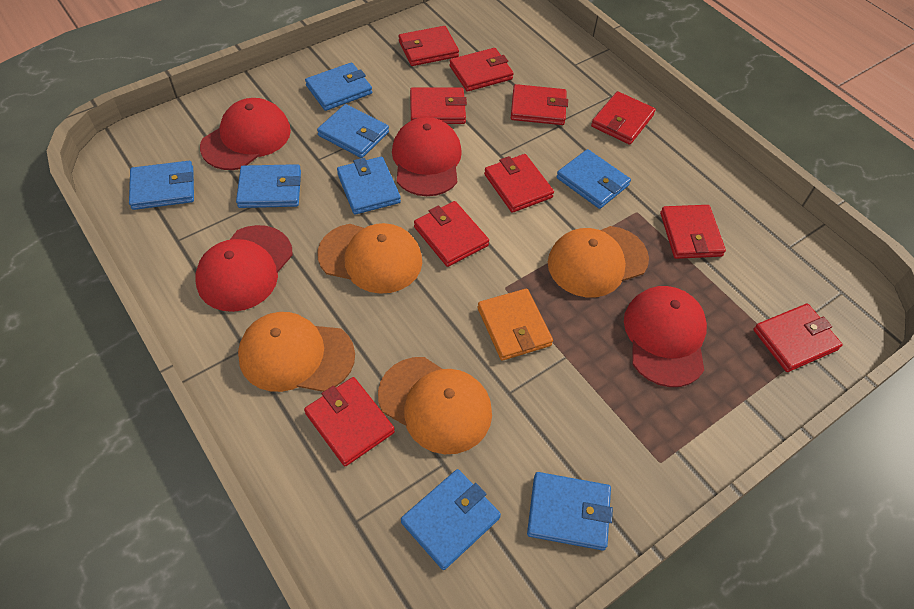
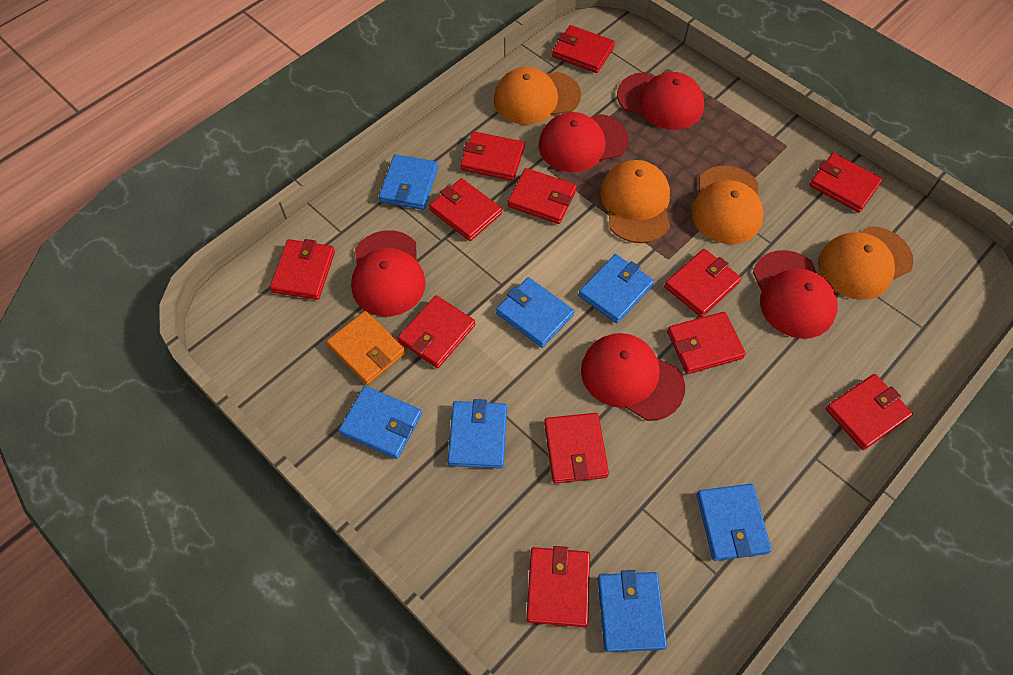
blue wallet: [129,161,194,210] [236,164,301,208] [305,62,372,111] [317,104,389,158] [337,157,401,215] [401,469,501,570] [527,472,613,551] [556,149,631,209] = 8 -> [339,386,422,459] [379,154,438,210] [448,399,507,469] [496,277,574,348] [578,254,654,323] [598,570,667,652] [697,484,772,561] = 7
red cap: [195,225,293,312] [200,98,291,170] [392,117,462,196] [624,286,707,387] = 4 -> [351,230,426,316] [539,112,628,172] [581,333,685,421] [617,72,704,130] [753,250,838,339] = 5
red wallet: [304,377,395,466] [399,26,459,66] [410,87,467,124] [414,201,489,267] [449,48,514,92] [484,154,554,213] [511,84,568,125] [591,91,656,145] [660,205,726,259] [753,303,843,372] = 10 -> [270,239,335,300] [398,295,475,368] [429,178,502,241] [460,131,525,181] [508,168,577,224] [526,546,590,627] [544,413,609,483] [552,25,615,73] [664,249,741,317] [667,312,746,374] [809,153,883,213] [826,374,913,450] = 12

